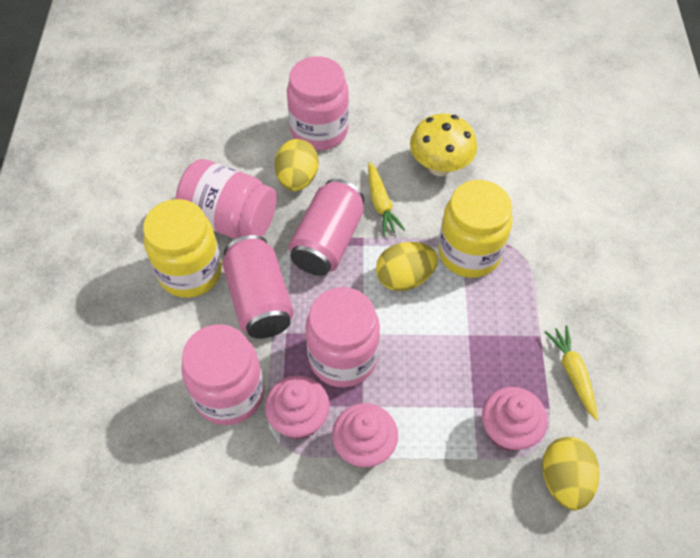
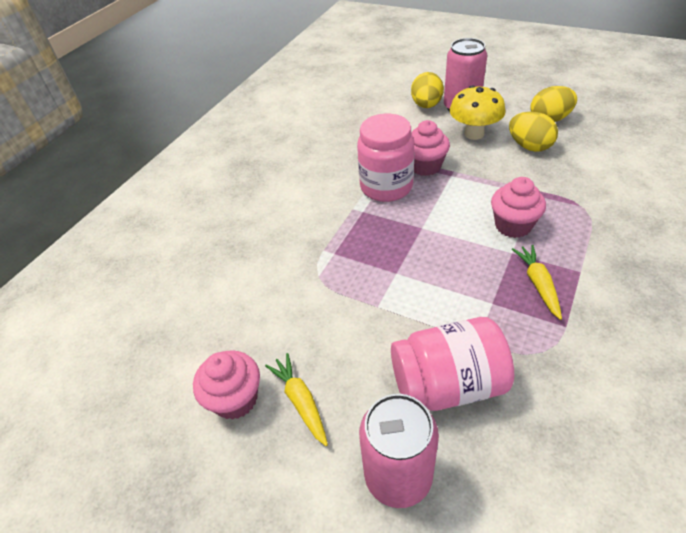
pink jar: [176,159,277,239] [182,324,264,425] [287,56,349,151] [305,287,380,388] = 4 -> [357,114,414,202] [391,317,514,411] = 2
yellow jar: [143,199,222,298] [438,180,513,278] = 2 -> none = 0

